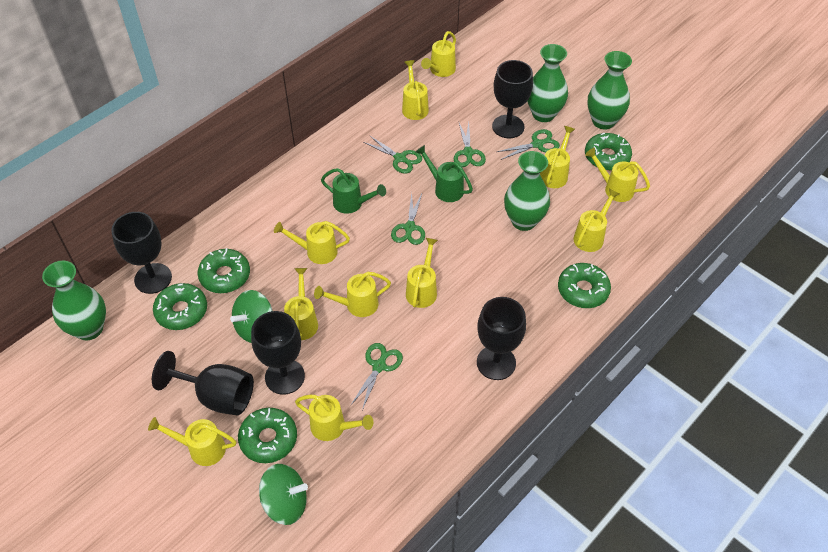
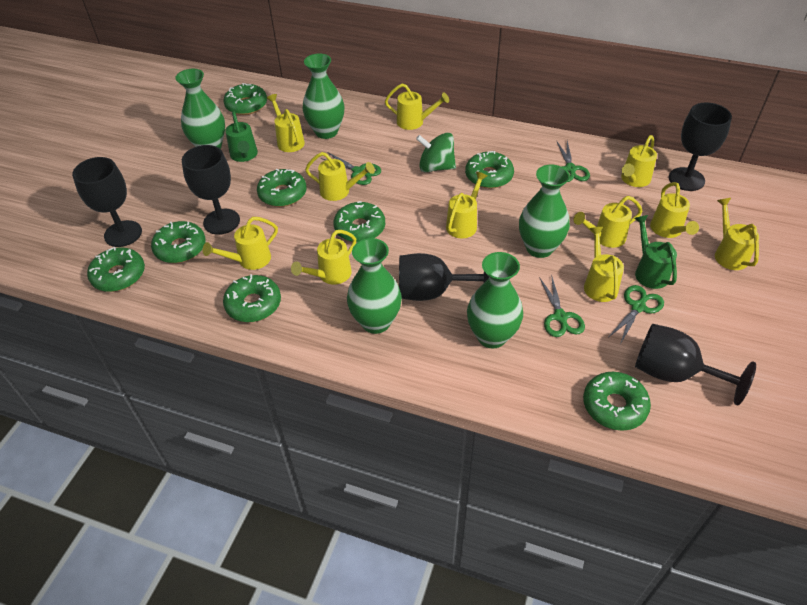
green donut: [153,283,207,330] [197,248,250,293] [238,408,297,463] [558,263,611,308] [585,133,632,171] = 5 -> [87,247,145,292] [151,221,206,263] [223,83,267,115] [223,274,281,322] [257,169,307,207] [334,201,385,242] [465,151,514,188] [583,372,651,431] = 8
green scissors: [350,343,403,410] [363,135,422,174] [391,193,425,245] [454,122,486,167] [497,129,560,160] = 5 -> [320,152,381,185] [539,275,585,337] [557,141,590,182] [609,285,664,343] = 4
green spinning top: [230,290,273,343] [259,464,308,525] = 2 -> [416,133,456,172] = 1
green vase: [42,261,106,340] [504,151,550,231] [527,44,568,122] [587,51,632,130] = 4 -> [175,69,225,149] [302,54,344,139] [347,238,402,334] [467,252,523,349] [519,164,570,258] = 5

